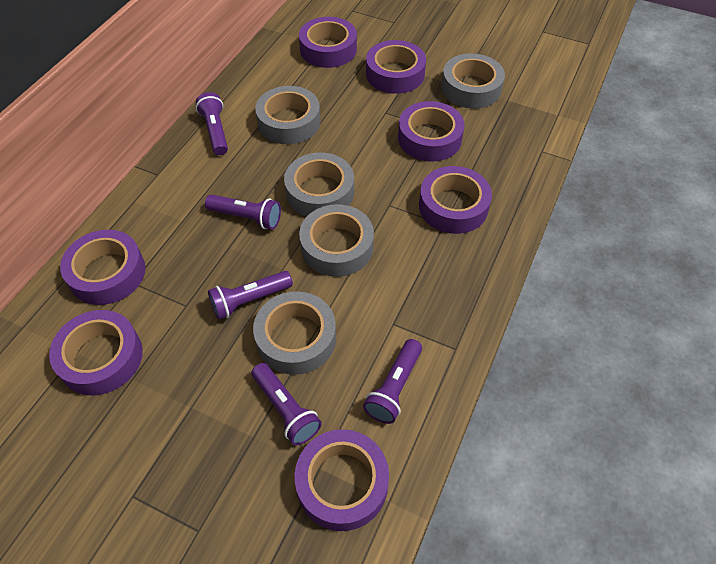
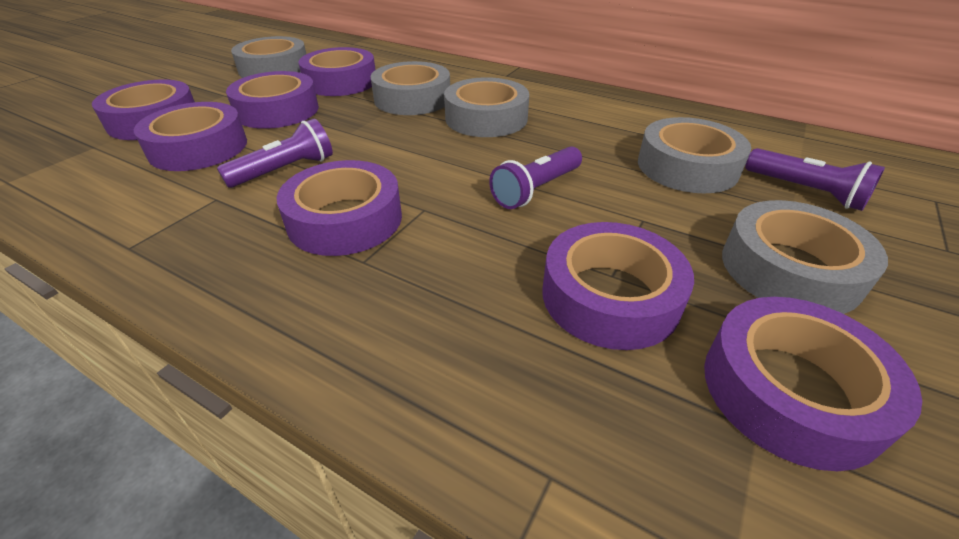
purple flashlight: [196,92,228,155] [205,194,281,230] [208,271,293,320] [251,363,322,445] [363,339,422,424] = 5 -> [217,118,333,188] [489,146,582,209] [745,148,885,211] = 3

